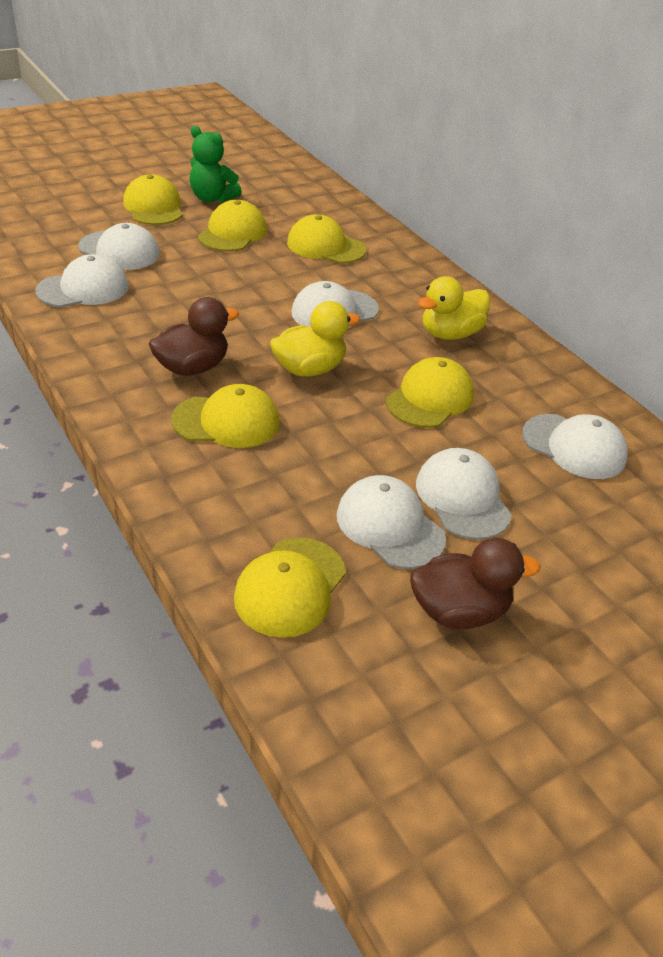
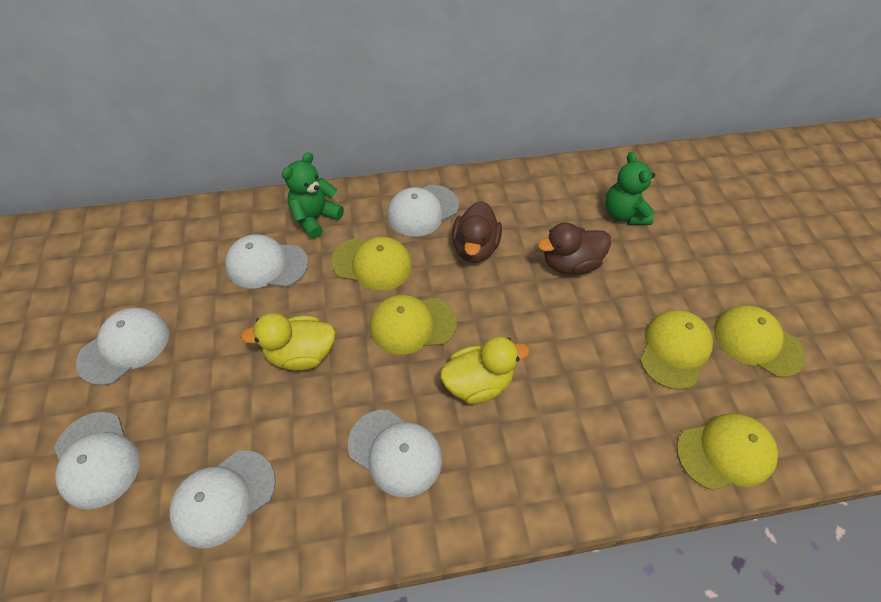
green teddy bear: [190,126,242,203] = 1 -> [282,152,344,238] [605,152,655,225] = 2
yellow cap: [123,175,182,225] [171,384,280,448] [198,200,267,252] [234,538,346,638] [287,214,366,264] [386,357,474,428] = 6 -> [331,237,412,291] [370,295,457,354] [640,310,713,390] [677,413,778,491] [714,305,806,378] = 5

